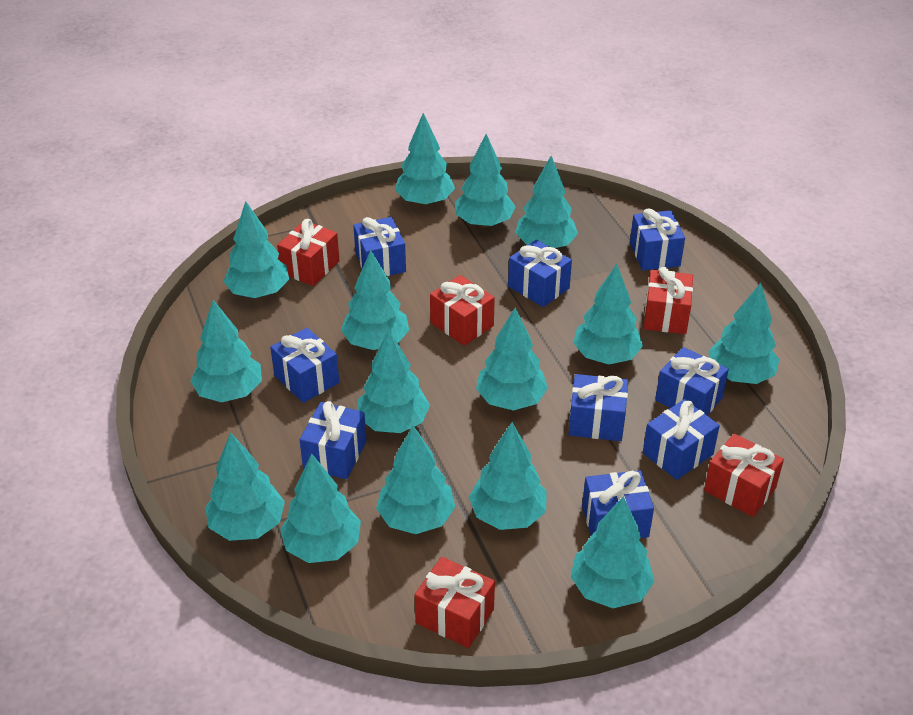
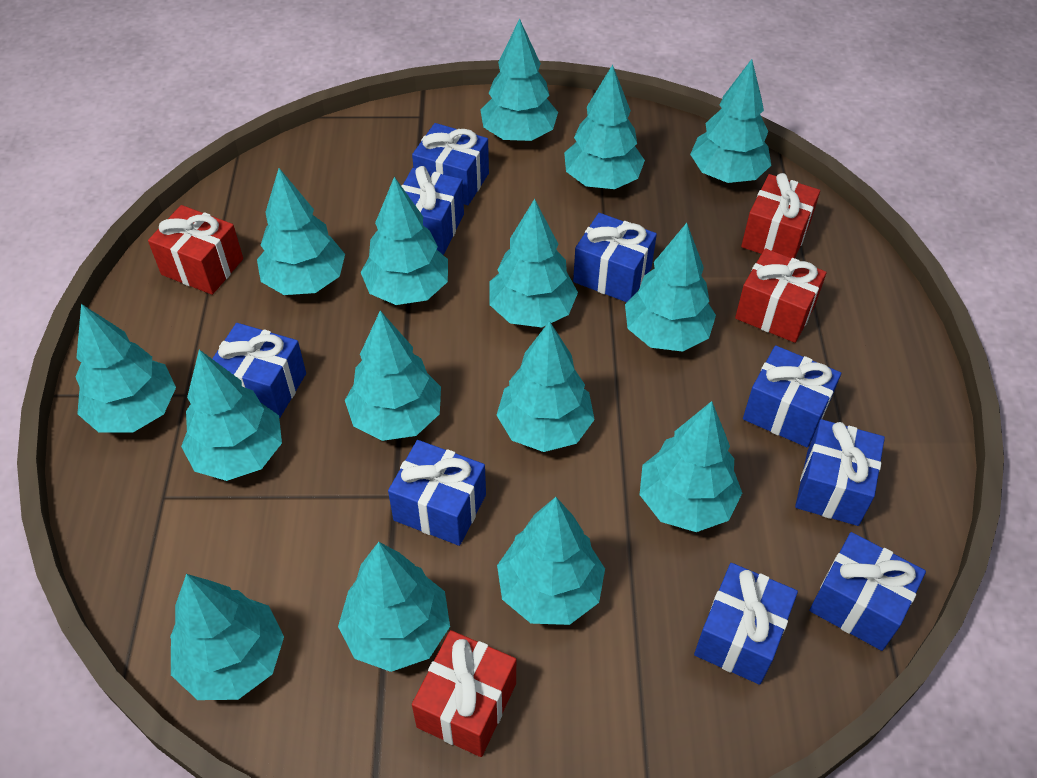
red gift: [277,219,340,286] [415,557,495,648] [430,275,495,346] [644,267,693,334] [704,434,784,517] = 5 -> [148,205,243,295] [412,630,516,757] [735,248,827,343] [741,173,820,258] = 4

